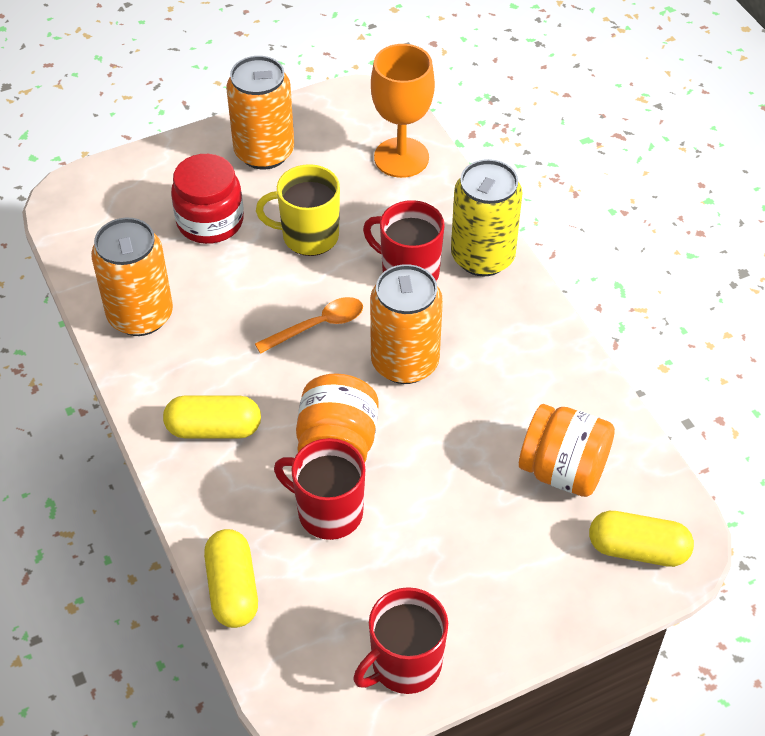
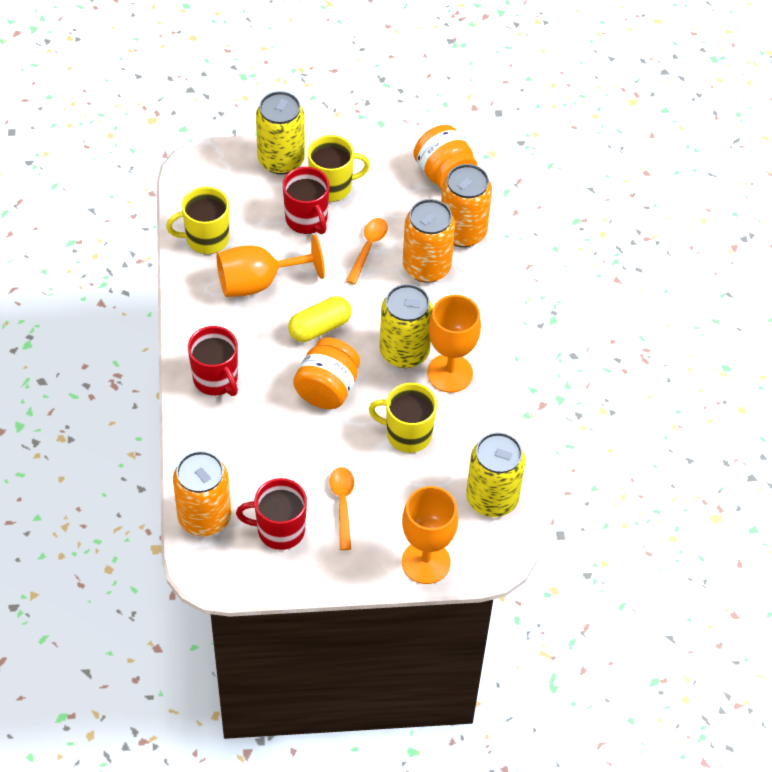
orange goblet: [371,44,435,178] = 1 -> [217,235,325,297] [402,486,458,584] [427,295,481,393] = 3
orange spoon: [255,297,363,354] = 1 -> [329,467,354,550] [346,218,388,284] = 2
red jar: [171,154,244,244] = 1 -> none = 0
yellow can: [451,159,523,276] = 1 -> [256,91,305,174] [380,284,433,368] [466,432,525,517] = 3
yellow capsule: [163,395,261,439] [204,529,258,628] [589,511,694,567] = 3 -> [288,296,352,342] = 1
yellow mug: [256,164,340,256] = 1 -> [166,187,229,254] [308,135,370,202] [369,383,437,453] = 3

